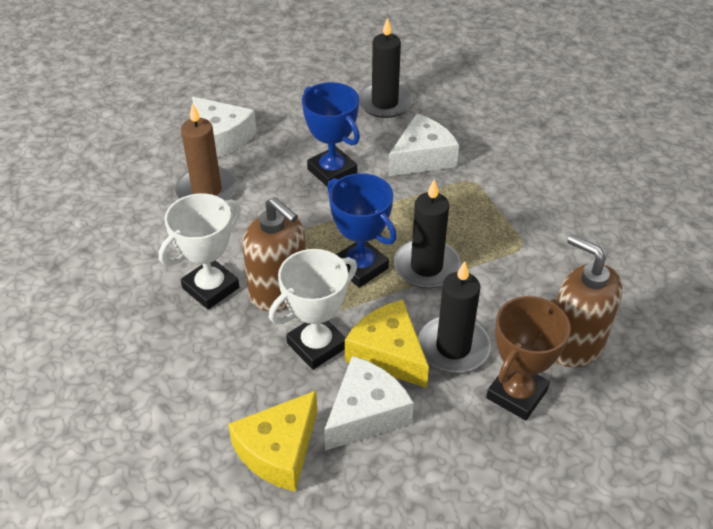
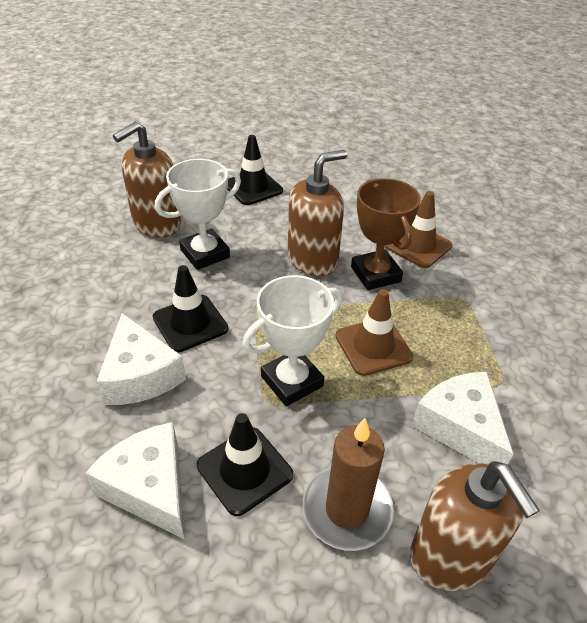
black candle: [358,17,413,118] [394,179,461,289] [418,261,491,373] = 3 -> none = 0
black traffic cone: none = 0 -> [153,265,228,352] [197,413,293,516] [227,135,283,205] = 3
blue trophy: [302,82,360,187] [327,173,397,288] = 2 -> none = 0
brown soap dispenser: [242,197,306,311] [556,234,623,367] = 2 -> [113,122,181,238] [288,150,347,276] [410,461,540,591] = 3
brown traffic cone: none = 0 -> [336,289,413,376] [385,191,452,268] = 2
yellow cheese: [228,391,317,492] [345,300,429,388] = 2 -> none = 0

